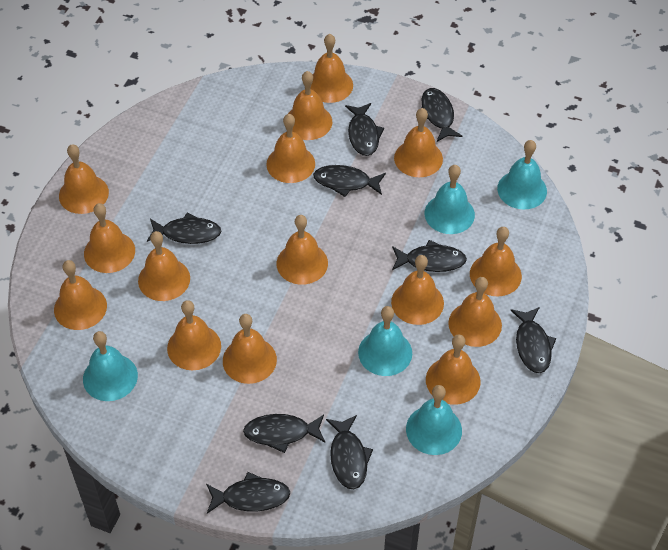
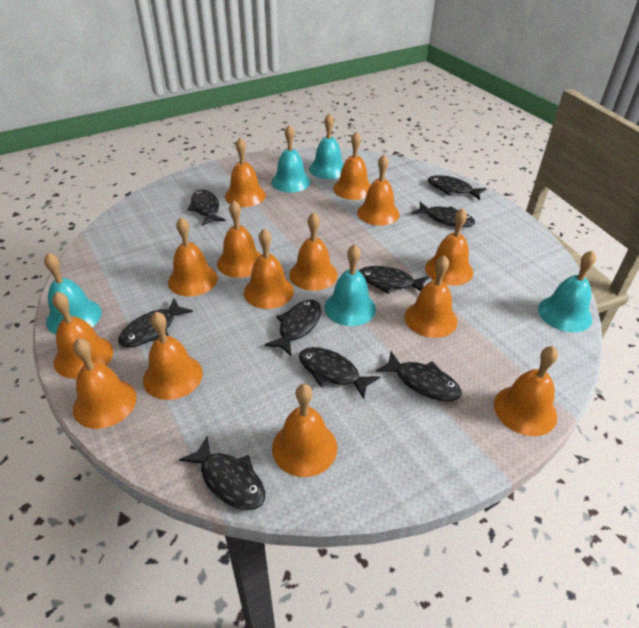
orange bell: [54,260,107,330] [59,144,109,214] [84,203,135,273] [138,231,190,301] [167,300,221,370] [223,314,277,384] [266,114,315,183] [277,215,328,285] [288,71,332,140] [310,34,353,103] [391,255,444,325] [394,108,443,177] [426,334,481,405] [448,277,502,347] [470,227,522,296] = 15 -> [52,292,113,379] [73,338,137,429] [143,312,203,400] [168,217,218,296] [217,201,261,278] [225,138,266,207] [244,228,294,309] [272,384,337,477] [289,212,338,291] [333,131,371,200] [357,154,400,226] [405,255,458,338] [425,208,473,286] [494,346,558,436] = 14

